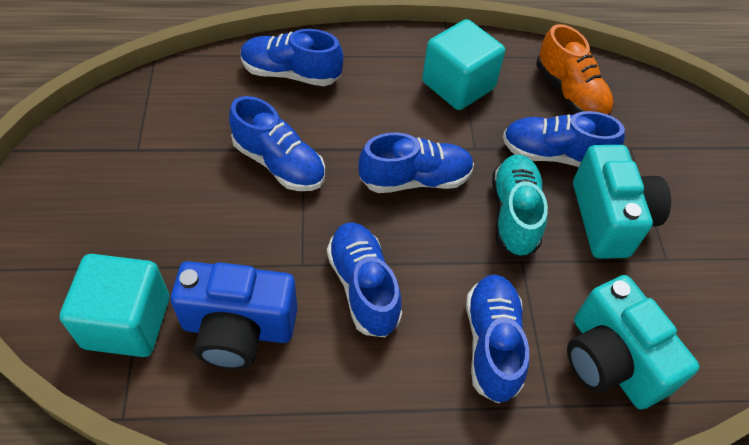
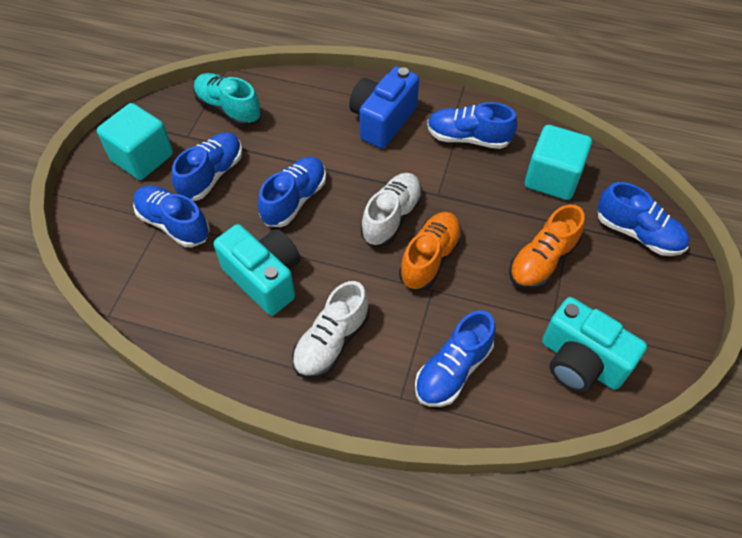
orange shoe: [536,24,614,115] = 1 -> [399,212,462,290] [509,205,585,289] = 2
white shoe: none = 0 -> [292,281,369,378] [361,173,422,246] = 2

